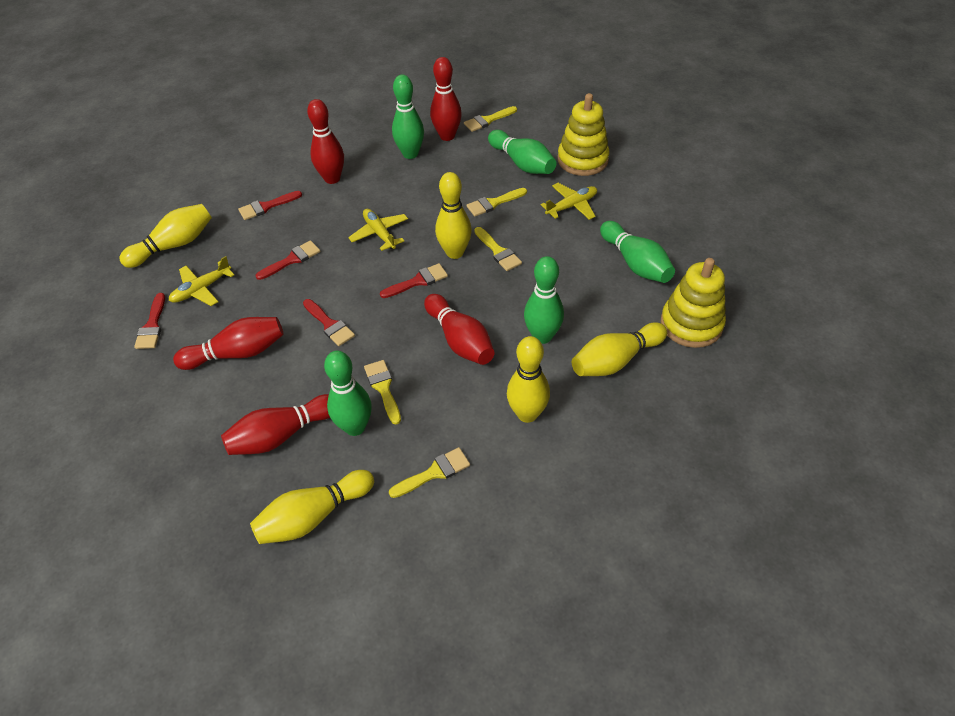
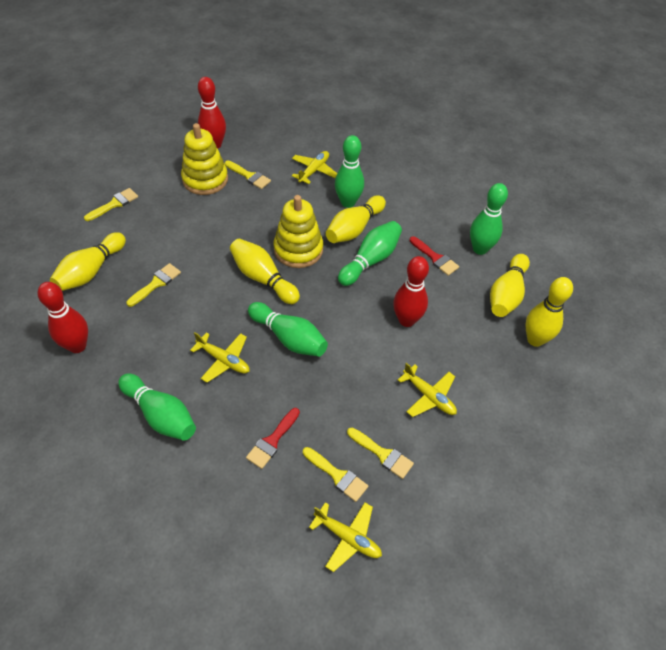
red bowling pin: [173,317,283,370] [221,394,330,455] [307,99,344,184] [424,294,495,365] [430,57,462,141] = 5 -> [37,282,88,353] [198,77,226,149] [393,256,429,327] = 3
red brush: [134,293,165,349] [238,191,302,220] [256,240,320,280] [303,299,355,346] [380,263,448,298] = 5 -> [246,408,300,469] [410,236,459,276] = 2
yellow plane: [169,256,234,306] [348,209,408,251] [541,183,597,220] = 3 -> [190,332,249,383] [292,151,337,184] [309,502,382,572] [398,362,457,417] = 4

